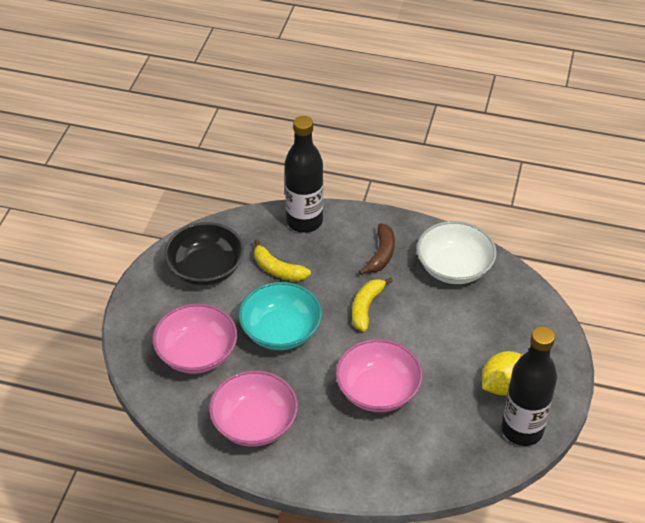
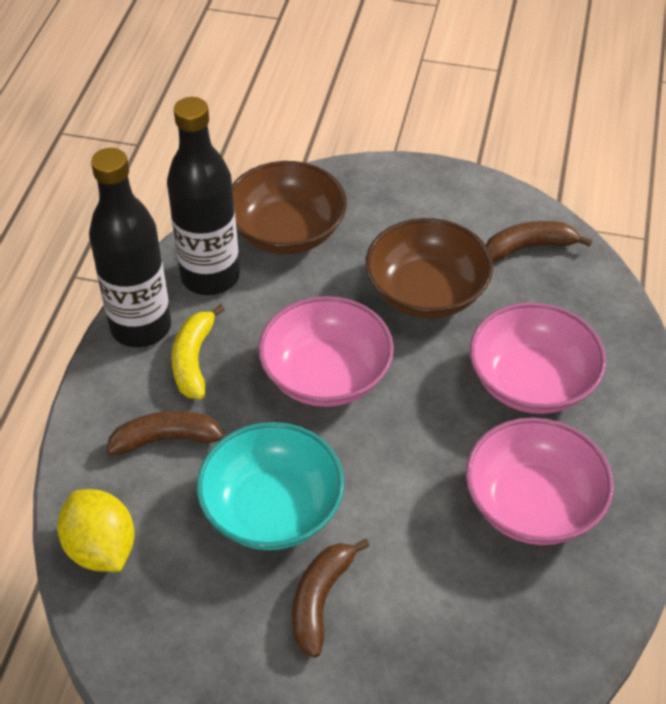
black bowl: [164,222,244,286] = 1 -> none = 0
brown banana: [359,223,395,275] = 1 -> [106,411,225,455] [292,539,370,658] [486,221,592,262] = 3
brown bowl: none = 0 -> [232,161,347,254] [366,218,493,319] = 2
white bowl: [417,221,497,284] = 1 -> none = 0
yellow banana: [254,239,311,281] [352,278,393,332] = 2 -> [171,304,225,399] = 1

